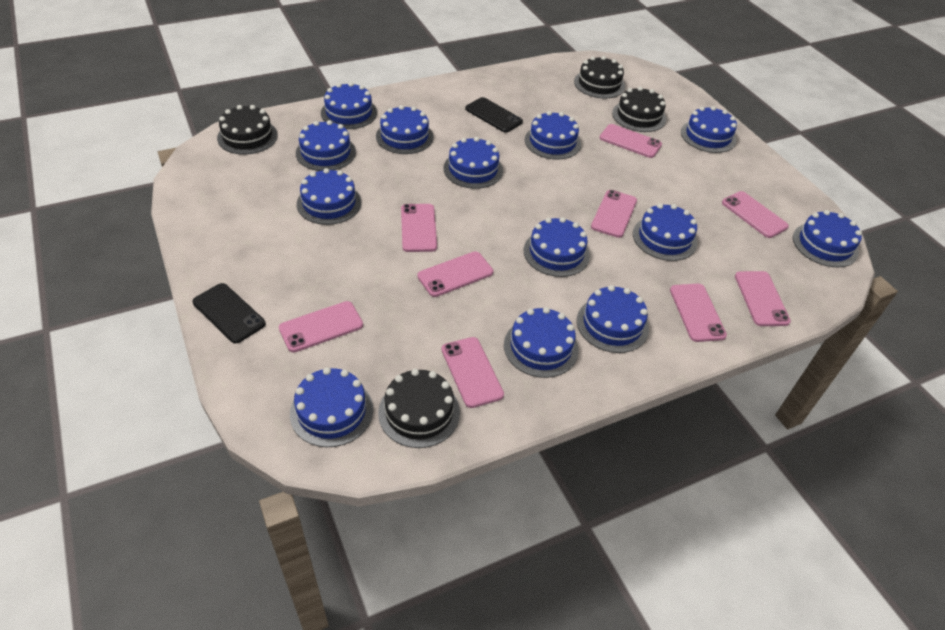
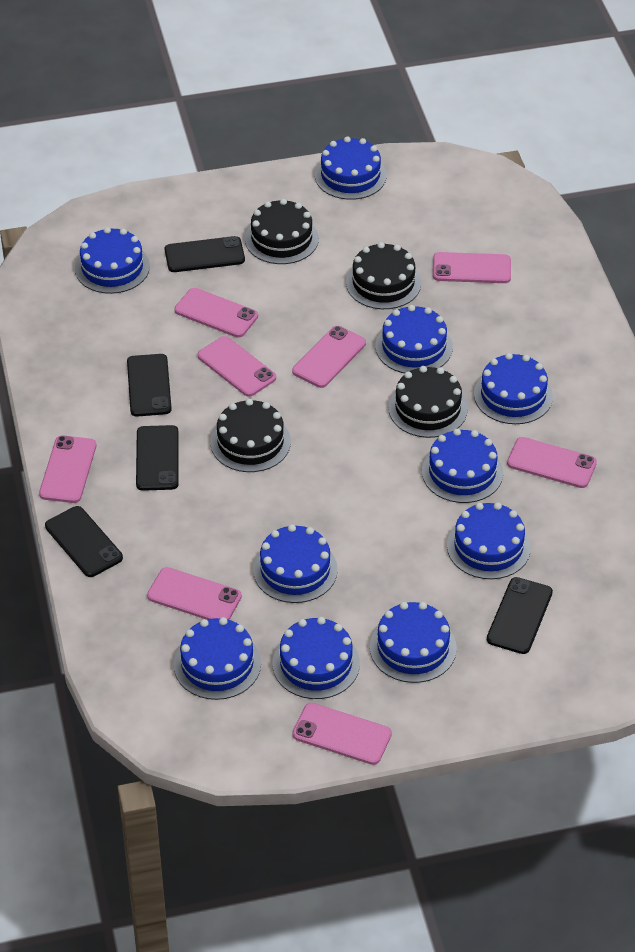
black phone: [192,283,266,344] [465,97,523,133] = 2 -> [45,506,123,577] [127,354,172,416] [136,425,179,491] [165,236,245,272] [487,577,553,654] = 5
blue cake: [290,367,373,447] [296,120,356,171] [297,168,361,225] [321,82,377,129] [376,105,434,154] [443,137,503,189] [504,307,579,378] [524,217,590,277] [525,111,581,160] [577,285,649,353] [633,203,697,261] [681,106,737,153] [793,210,862,267] = 13 -> [75,227,150,294] [174,617,261,700] [253,524,338,603] [273,617,360,699] [315,136,387,200] [370,602,457,683] [375,305,453,373] [422,429,503,503] [447,502,531,579] [474,353,553,424] = 10
pink phone: [279,301,363,352] [401,204,437,252] [417,251,493,297] [442,337,504,408] [591,190,637,238] [600,124,662,158] [670,284,727,342] [722,191,789,238] [735,271,791,326] = 9 -> [39,435,96,503] [147,567,242,620] [174,288,258,338] [197,336,276,397] [292,326,366,388] [292,703,392,765] [433,252,511,283] [507,437,597,488] = 8

